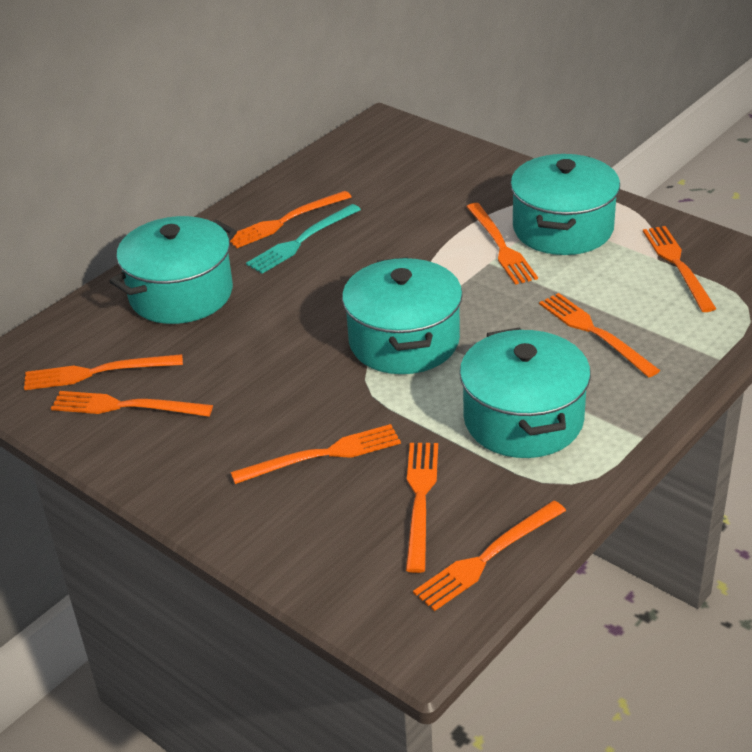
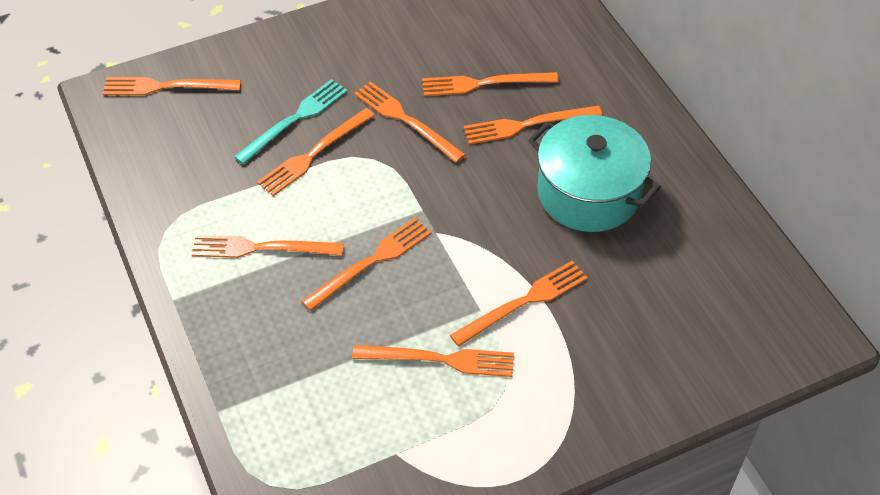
turquoise pot: [109,216,237,324] [342,257,463,374] [460,327,591,458] [510,154,620,255] = 4 -> [528,115,661,232] = 1

